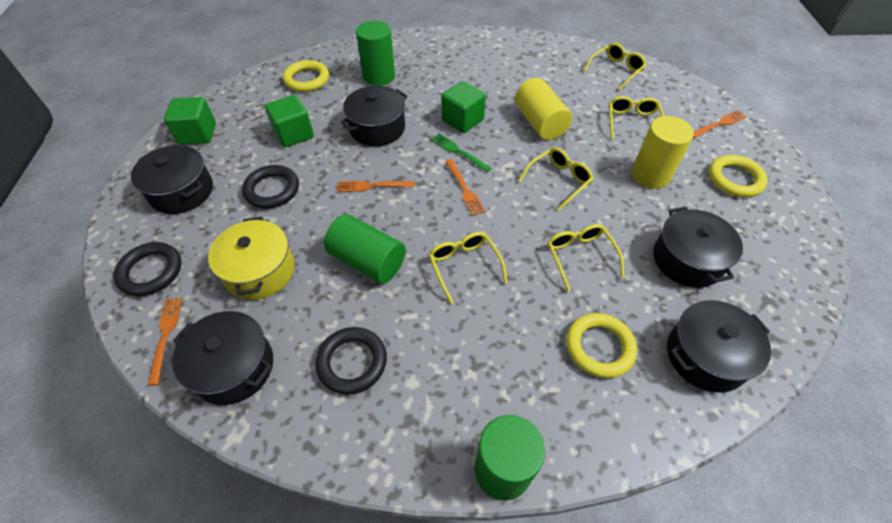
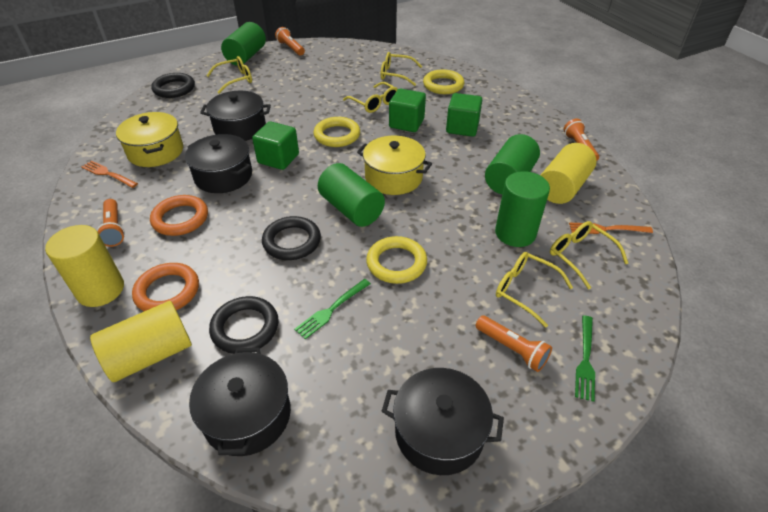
black pot: [131,145,213,214] [172,311,273,405] [340,86,407,146] [653,207,743,288] [667,300,771,393] = 5 -> [185,134,252,193] [189,348,291,456] [200,91,271,141] [381,368,504,475] = 4
green cylinder: [324,214,406,284] [356,21,395,86] [475,415,545,501] = 3 -> [221,22,266,66] [318,163,385,227] [485,134,540,194] [495,171,550,247] = 4
green fork: [430,133,492,172] = 1 -> [294,279,371,339] [575,316,595,402] = 2
orange flashlight: none = 0 -> [97,199,125,247] [275,27,305,56] [475,315,552,372] [564,119,599,161] = 4
orange fork: [148,298,183,386] [337,181,414,192] [445,159,486,216] [693,110,746,138] = 4 -> [81,161,138,188] [569,223,653,234] = 2
orange ring: none = 0 -> [132,263,199,311] [150,195,208,236] = 2
yellow cylinder: [515,78,572,140] [632,116,694,189] = 2 -> [45,225,124,307] [90,301,192,382] [540,143,596,204] = 3
yellow pot: [208,217,295,300] = 1 -> [116,112,183,167] [357,136,432,195] = 2

